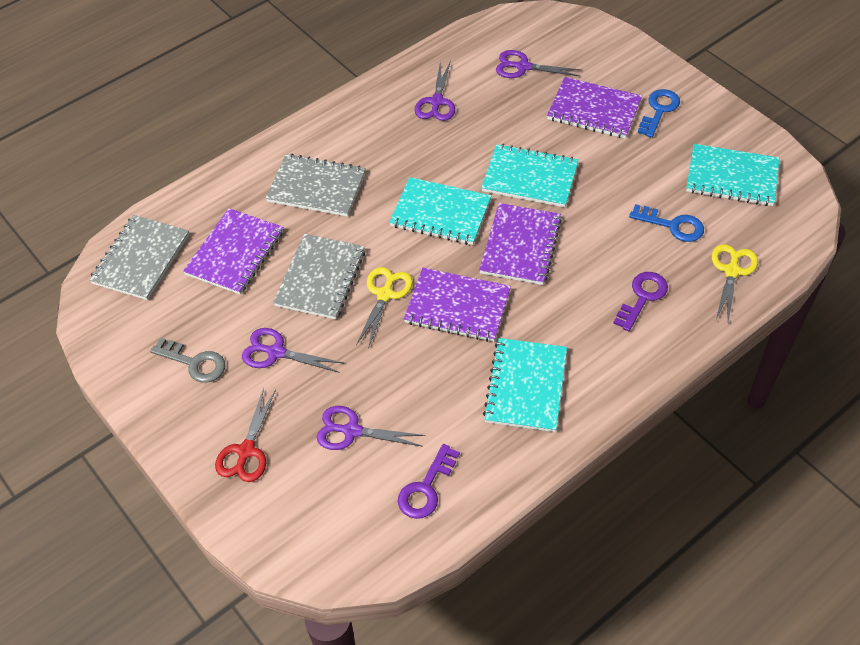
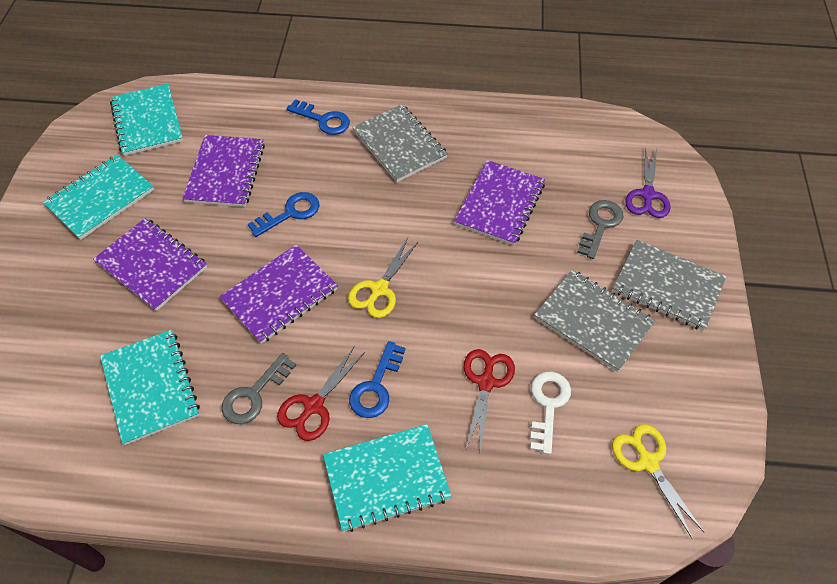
blue key: [629,204,704,242] [638,89,680,138] = 2 -> [248,192,320,237] [286,99,350,135] [349,341,406,418] = 3
grey key: [150,338,225,383] = 1 -> [222,353,296,424] [577,200,623,259] = 2
purple key: [398,444,460,519] [613,272,668,331] = 2 -> none = 0
purple scissors: [242,328,344,373] [317,406,426,450] [415,61,455,121] [496,50,582,78] = 4 -> [625,147,671,218] = 1
red scissors: [215,388,276,482] = 1 -> [277,346,365,441] [464,349,515,450] = 2
white key: none = 0 -> [530,372,571,454] = 1

